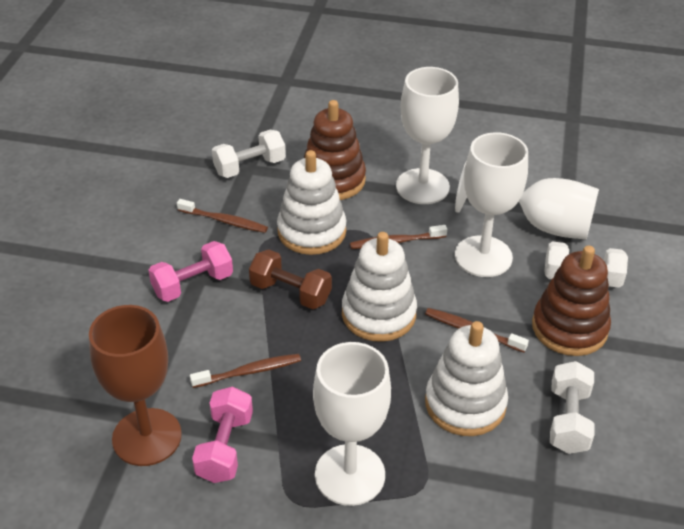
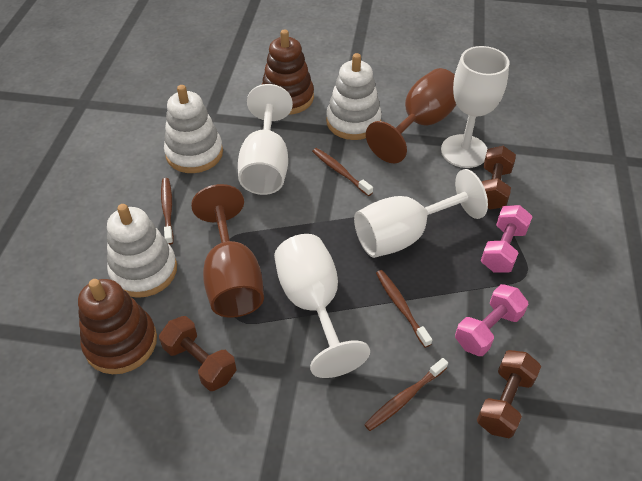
brown dumbbell: [249,249,332,309] = 1 -> [159,316,237,391] [477,350,541,438] [482,146,516,209] = 3
brown goblet: [89,305,182,466] = 1 -> [191,184,264,318] [366,68,456,163] = 2
white dumbbell: [212,130,286,178] [544,241,628,288] [550,361,595,454] = 3 -> none = 0

